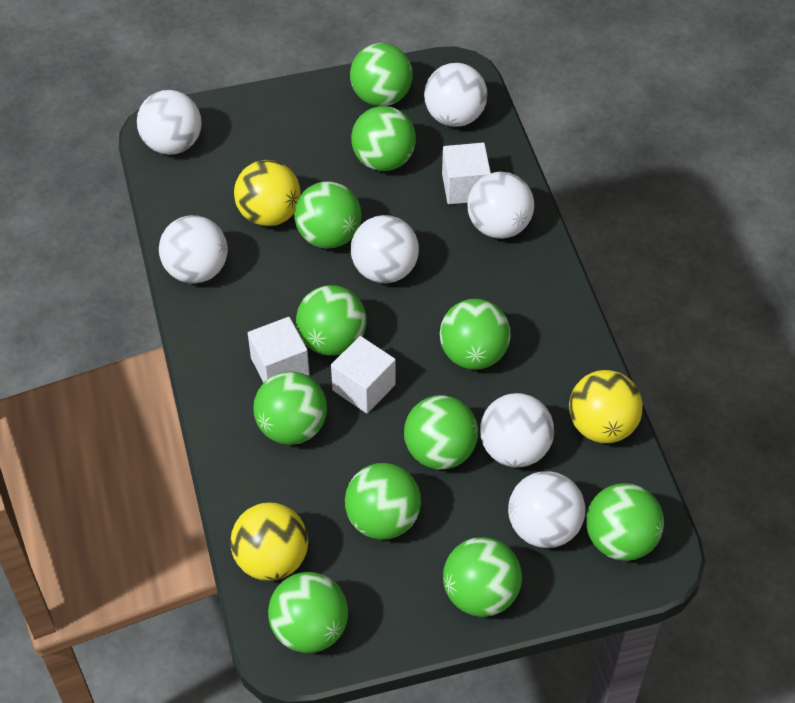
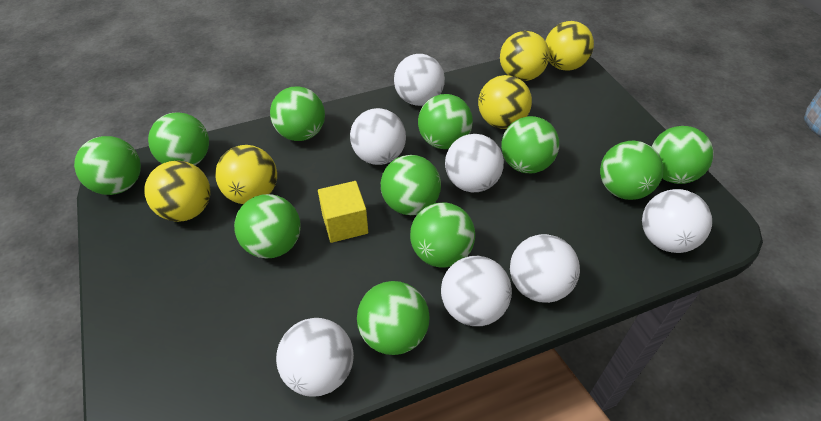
white cube: [248,317,309,383] [331,336,396,413] [442,143,491,204] = 3 -> none = 0
yellow ball: [230,502,308,581] [234,160,301,227] [569,370,643,443] = 3 -> [144,161,211,222] [215,145,277,204] [478,75,532,129] [500,31,549,81] [545,21,594,71] = 5
yellow cube: none = 0 -> [318,181,368,243] = 1

